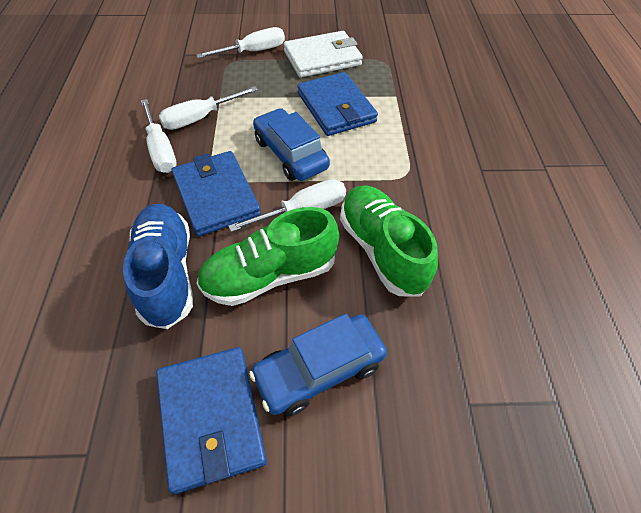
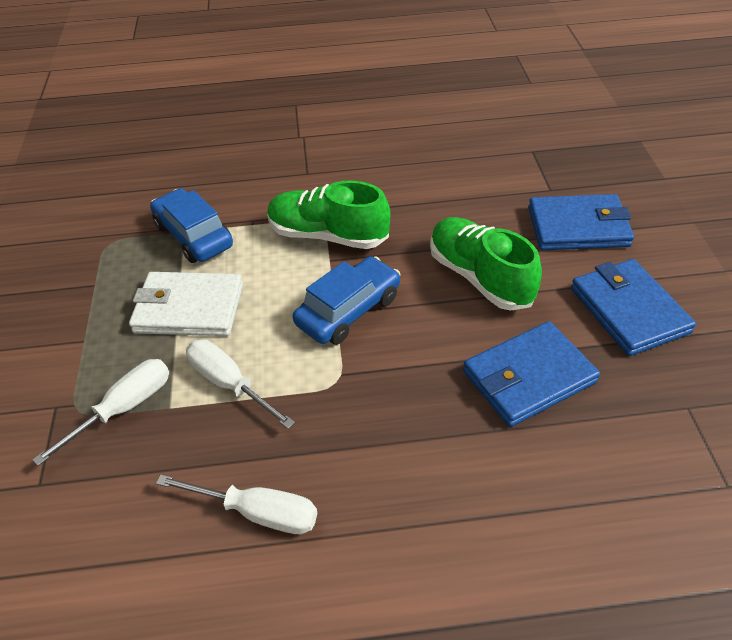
blue shoe: [123,204,193,329] = 1 -> none = 0
white screwdriver: [141,99,177,173] [159,86,258,130] [196,27,285,58] [229,179,346,232] = 4 -> [32,359,169,466] [156,474,317,534] [186,339,295,429] = 3

